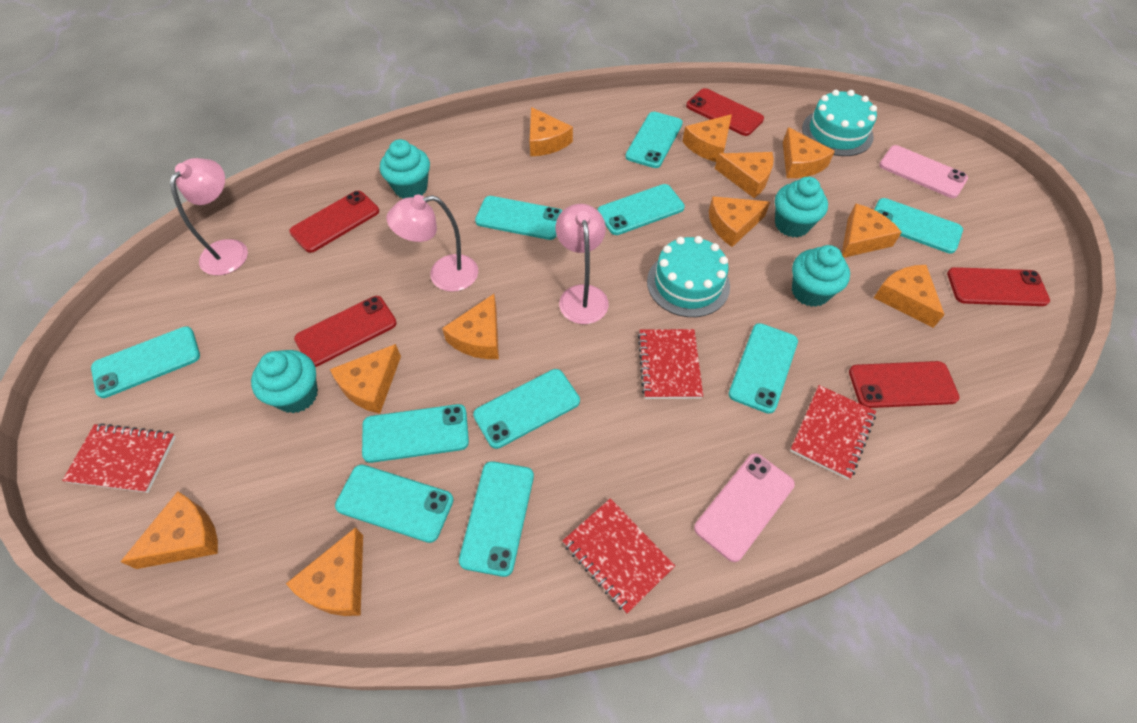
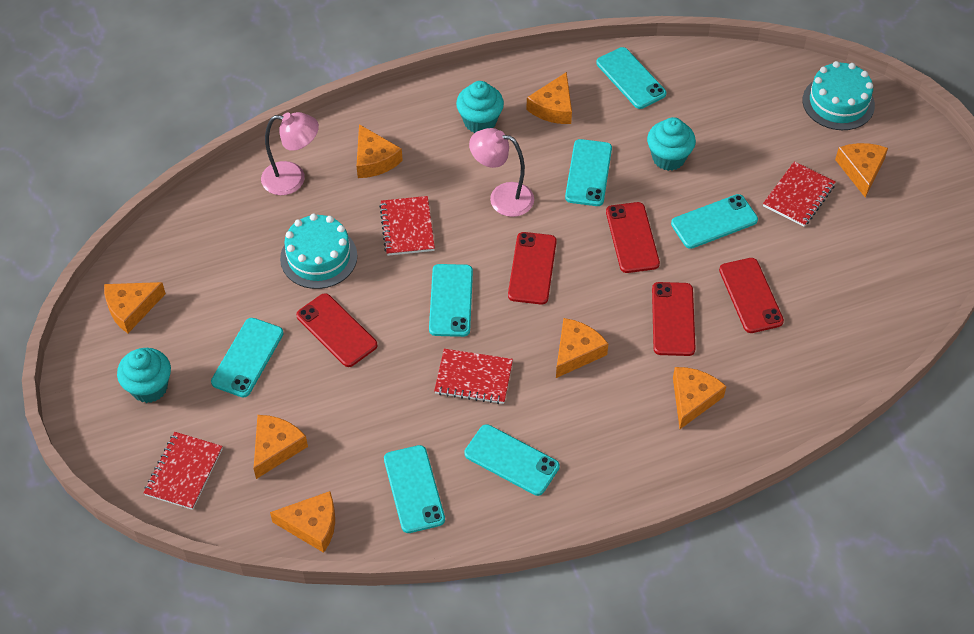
orange cheese: [120,491,218,569] [286,527,363,616] [330,344,401,414] [442,294,499,359] [530,107,573,156] [682,114,732,162] [709,196,770,247] [715,152,774,198] [783,127,835,178] [842,204,902,258] [874,265,945,328] = 11 -> [104,282,166,333] [254,415,308,479] [270,491,335,553] [357,124,403,178] [526,72,572,124] [556,318,608,378] [673,367,726,429] [835,143,888,198] = 8
pink lamp: [170,158,248,275] [387,195,478,292] [556,204,609,324] = 3 -> [261,112,319,195] [469,128,534,217] = 2
pink phone: [694,453,795,562] [879,145,968,198] = 2 -> none = 0
turquoise cupcake: [251,350,318,413] [380,139,430,199] [775,177,828,238] [792,245,850,307] = 4 -> [117,348,171,403] [456,81,504,133] [647,117,696,171] = 3
turquoise phone: [91,326,200,398] [335,464,454,543] [362,404,469,463] [459,461,534,577] [473,369,580,449] [475,196,563,240] [598,184,685,235] [625,112,683,168] [729,323,798,414] [874,198,963,254] = 10 -> [211,318,284,398] [384,445,445,533] [429,264,473,337] [464,424,560,496] [565,139,612,206] [596,47,666,109] [671,194,758,249] = 7

